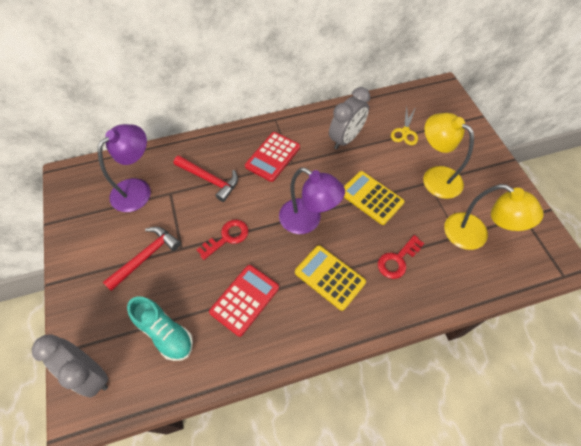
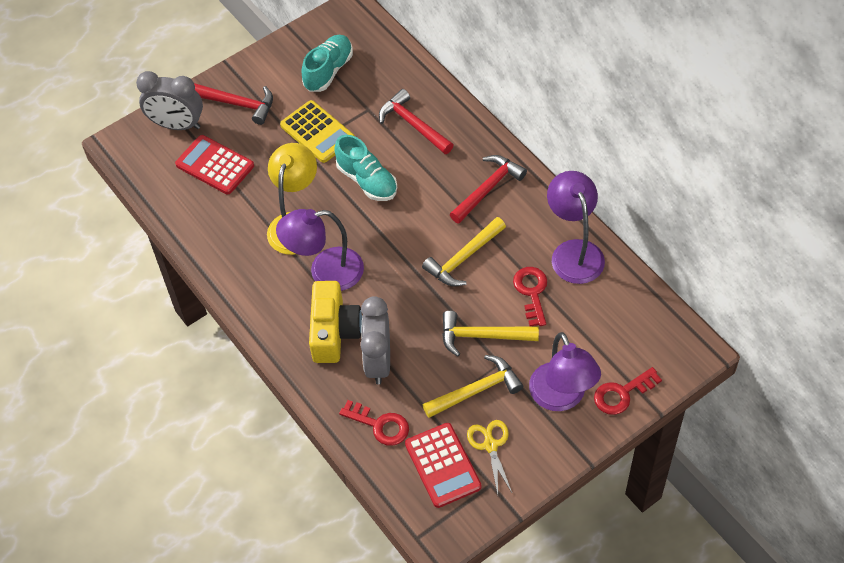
purple lamp: [98,124,151,212] [279,168,345,234] = 2 -> [276,209,364,291] [529,332,601,411] [547,171,605,284] = 3
red hammer: [103,227,181,291] [174,156,238,202] = 2 -> [194,83,273,125] [379,89,453,154] [450,155,527,224] = 3
red key: [197,220,249,260] [378,235,424,279] = 2 -> [339,400,409,446] [513,267,547,326] [594,367,662,415] = 3
turquoise shoe: [127,296,193,361] = 1 -> [302,35,353,92] [334,135,397,201] = 2
yellow calculator: [295,245,366,311] [344,171,404,225] = 2 -> [280,100,355,163] = 1
yellow camera: none = 0 -> [309,281,362,363] = 1
yellow hammer: none = 0 -> [422,217,506,287] [423,355,523,418] [442,311,539,356] = 3
yellow lamp: [423,113,474,199] [444,184,544,250] = 2 -> [267,143,317,255] = 1

